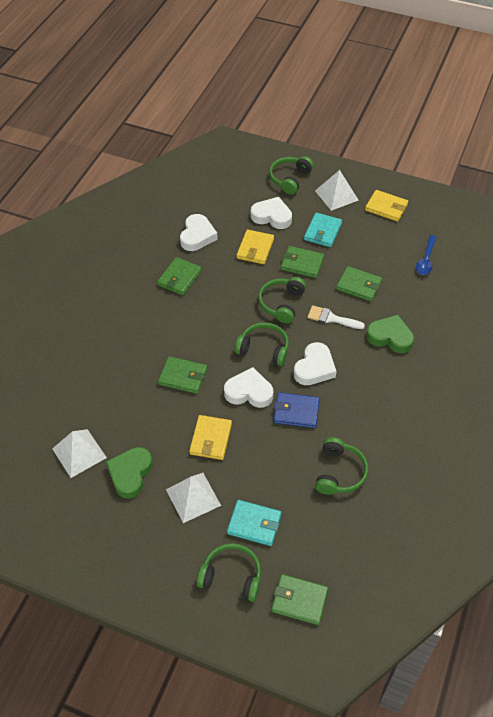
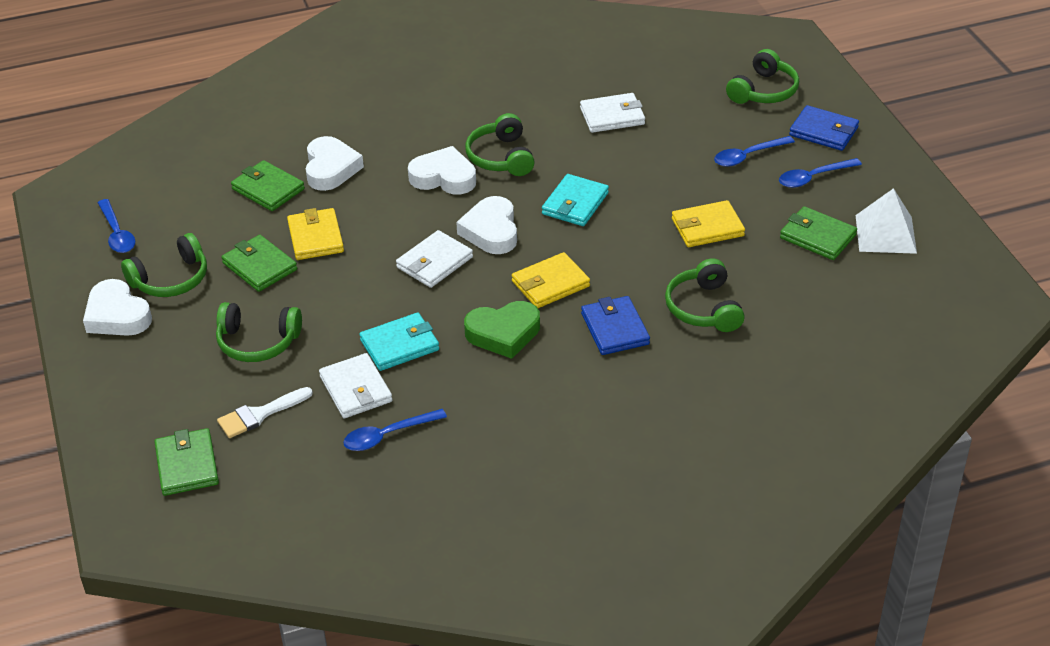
blue spoon: [416,235,436,275] = 1 -> [98,199,135,253] [343,409,447,451] [714,136,795,167] [779,158,862,188] = 4
blue wallet: [274,392,320,428] = 1 -> [581,296,650,355] [789,105,859,151] = 2
green heart: [106,447,153,499] [366,315,414,353] = 2 -> [464,301,540,359] = 1
green wallet: [157,257,201,295] [158,356,207,394] [271,574,328,625] [281,246,324,278] [336,266,382,302] = 5 -> [154,428,219,496] [221,235,297,292] [231,160,305,211] [780,206,857,260] = 4
white pyramid: [52,429,107,478] [166,473,221,523] [315,170,359,211] = 3 -> [856,188,917,254] = 1
white wallet: none = 0 -> [319,353,392,418] [396,230,473,288] [580,93,645,133] = 3

